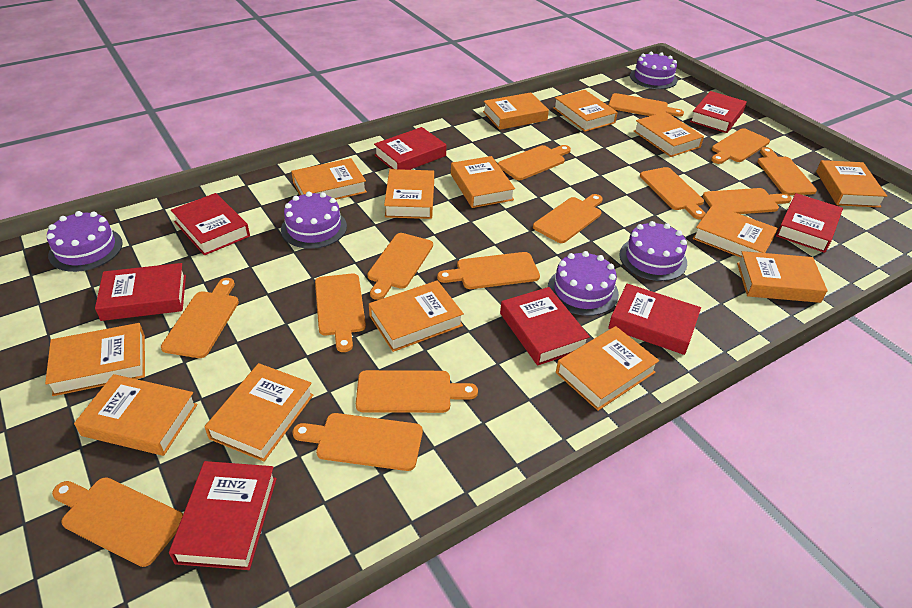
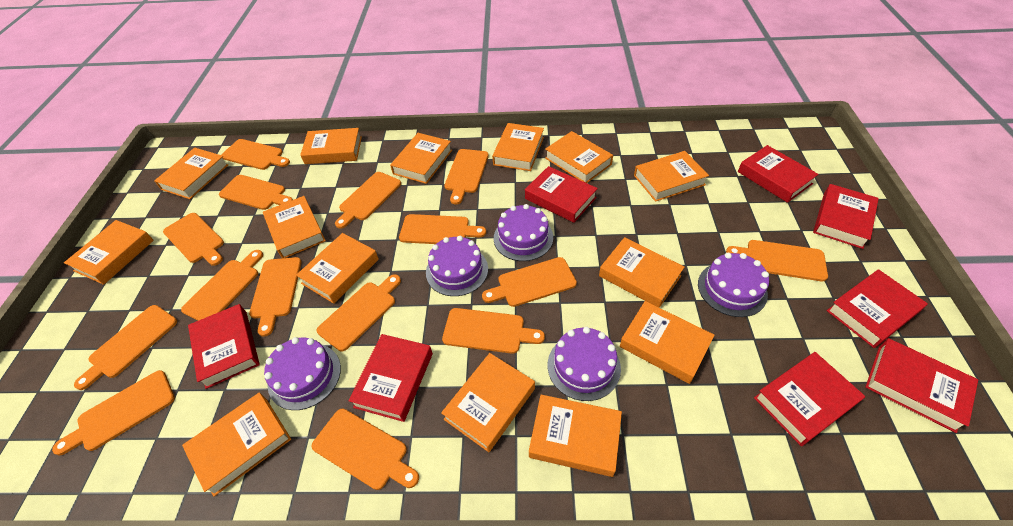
orange cutting board: [52,477,183,567] [161,278,239,358] [292,413,423,471] [315,274,366,352] [356,370,478,413] [367,233,433,300] [437,252,540,289] [498,145,571,180] [533,194,603,243] [608,93,684,117] [640,167,706,219] [703,188,792,214] [711,128,770,164] [757,147,817,195] = 14 -> [52,370,175,455] [74,305,177,390] [163,213,224,266] [181,250,263,321] [219,175,293,210] [221,139,290,170] [249,257,302,337] [311,409,419,490] [316,274,401,351] [335,172,401,229] [399,214,486,244] [442,308,545,354] [444,149,489,205] [482,257,577,307] [726,240,828,281] = 15

